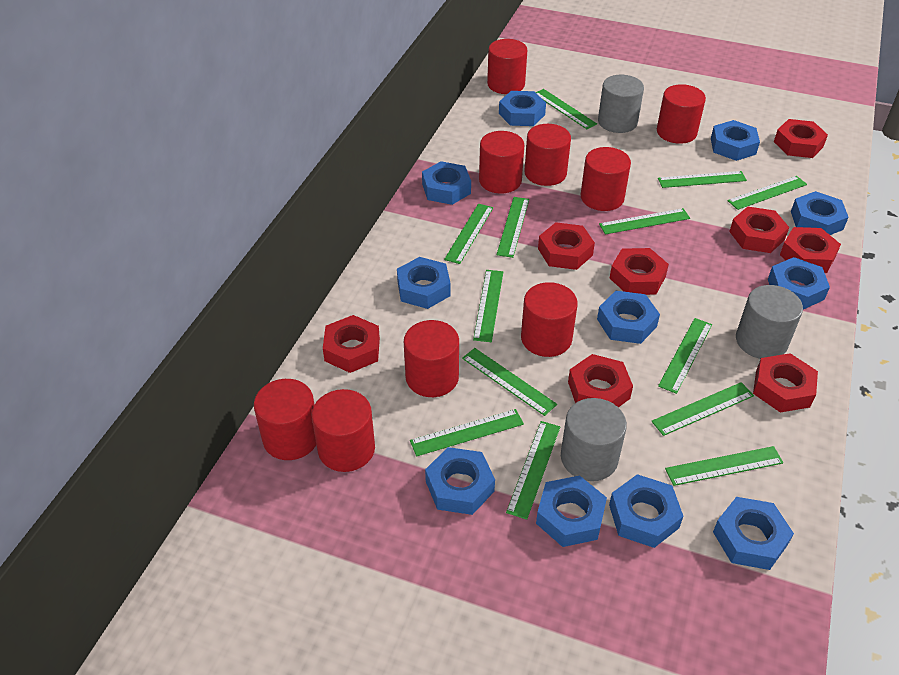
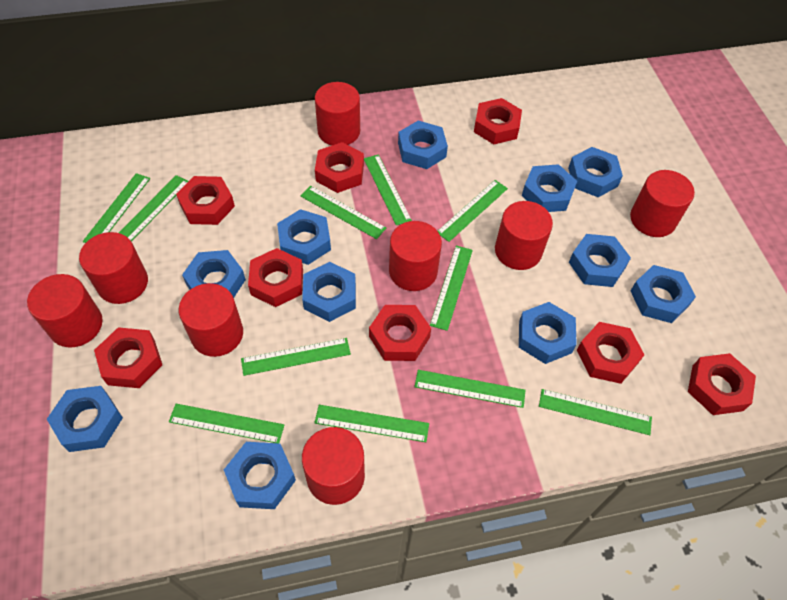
green ruler: [410,409,524,456] [444,204,493,264] [462,348,557,416] [473,270,503,342] [496,197,529,258] [506,421,560,520] [535,89,597,129] [599,208,690,234] [651,382,754,436] [658,171,747,188] [658,318,712,394] [665,446,783,486] [727,176,807,210] = 13 -> [83,173,150,243] [119,175,188,242] [169,404,284,443] [241,338,351,376] [301,186,386,239] [314,405,429,442] [364,155,412,225] [414,370,526,408] [430,246,473,331] [438,180,508,242] [539,389,652,435] = 11
grey cylinder: [561,398,627,481] [598,75,644,133] [736,285,803,359] = 3 -> none = 0
red cylinder: [254,379,316,460] [312,389,375,472] [404,320,459,397] [479,131,524,194] [487,39,527,94] [521,282,578,357] [524,124,571,186] [581,147,631,211] [657,84,706,144] = 9 -> [27,274,103,347] [79,232,148,304] [179,283,243,357] [302,427,365,505] [315,82,360,146] [389,221,442,291] [495,201,553,270] [630,170,695,237] = 8

